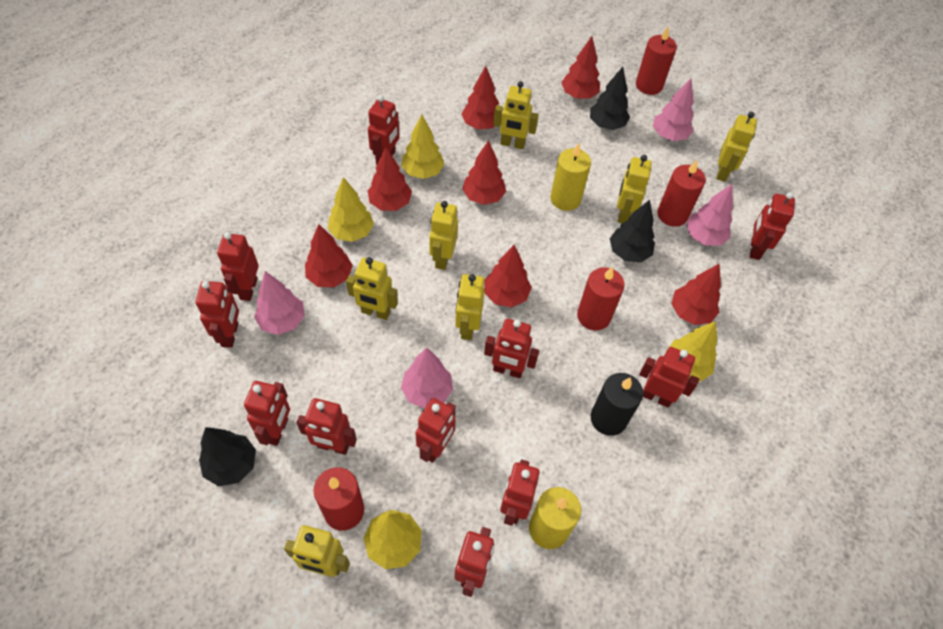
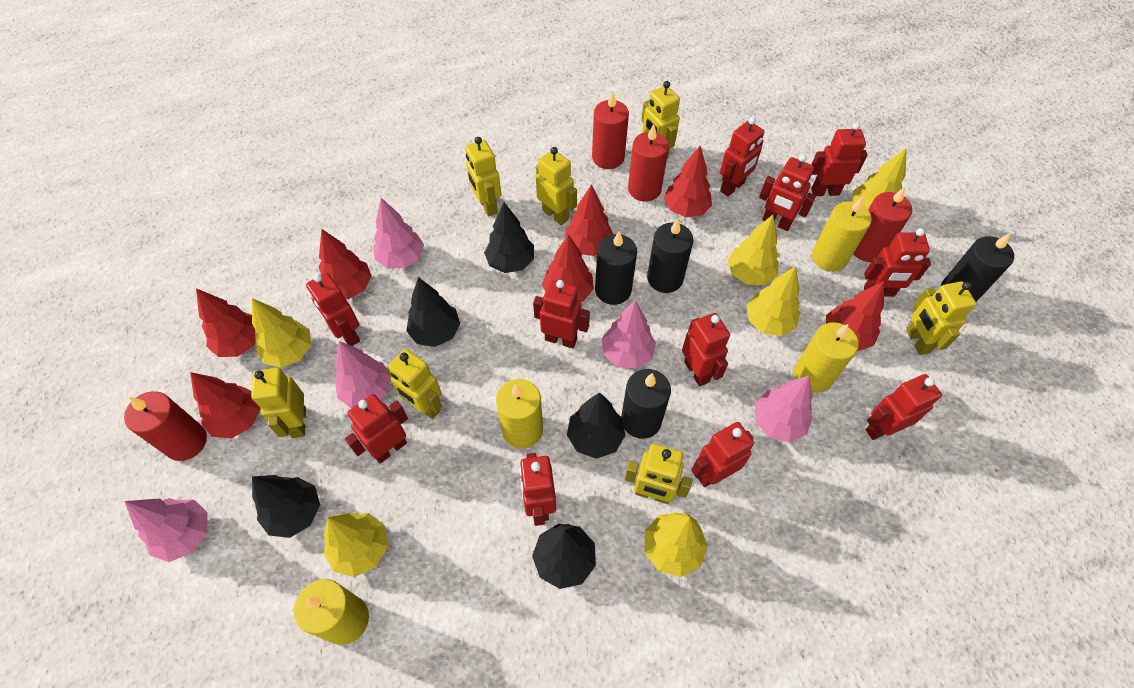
black candle: [591,373,643,436] = 1 -> [595,231,637,305] [621,369,671,439] [647,219,693,293] [941,233,1014,302] = 4
black tree: [199,427,256,486] [590,67,630,130] [610,200,655,262] = 3 -> [252,475,320,538] [406,277,460,347] [484,202,534,273] [532,524,596,589] [567,392,626,459] = 5
pink tree: [254,271,305,335] [401,347,453,408] [653,79,694,141] [686,184,733,246] = 4 -> [124,498,208,562] [335,341,391,408] [374,198,424,269] [602,300,656,369] [755,376,813,442] = 5
yellow candle: [529,487,581,549] [550,143,591,211] = 2 -> [294,579,369,645] [496,379,543,449] [794,322,859,393] [812,197,872,272] = 4
yellow tree: [328,177,374,242] [364,510,422,569] [401,114,444,179] [666,321,717,382] = 4 -> [252,298,311,368] [323,512,388,577] [644,512,708,577] [727,215,779,285] [746,266,800,336] [852,147,907,209] = 6

